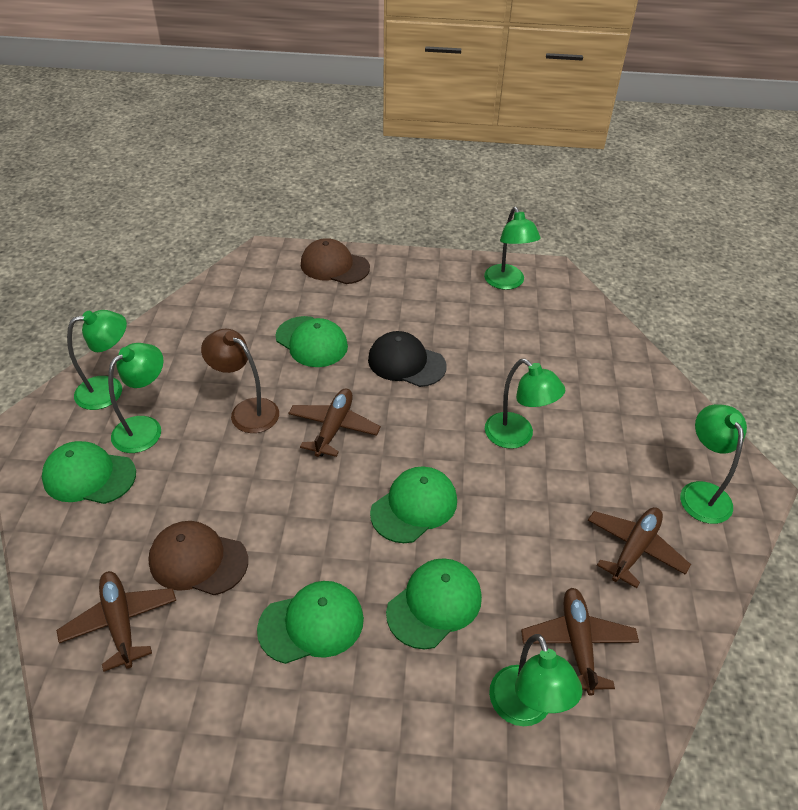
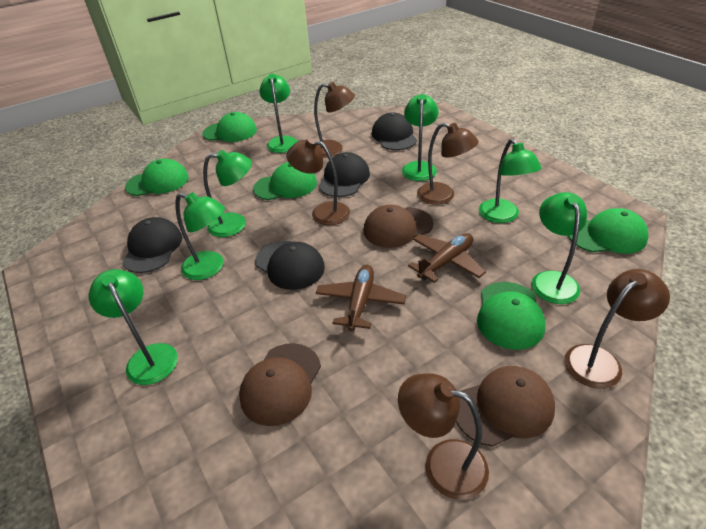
black cap: [368,331,446,387] = 1 -> [122,217,182,273] [255,241,325,290] [318,152,370,197] [372,112,417,150] = 4
brown cap: [148,521,248,595] [301,238,370,284] = 2 -> [239,343,321,426] [364,205,433,248] [456,366,555,447] = 3
brown lamp: [201,329,279,433] = 1 -> [286,138,350,225] [314,82,355,158] [398,373,489,500] [417,123,479,205] [564,269,670,389] = 5
brown plane: [56,571,176,672] [288,388,381,457] [521,588,639,696] [588,507,691,588] = 4 -> [316,265,406,331] [408,233,486,283] = 2
green lamp: [67,310,127,410] [108,343,163,453] [484,207,541,290] [485,359,565,449] [489,634,583,726] [680,404,747,524] = 6 -> [89,269,178,385] [175,192,225,280] [203,150,252,237] [259,74,298,153] [402,94,439,181] [479,139,542,223] [531,192,587,304] = 7

